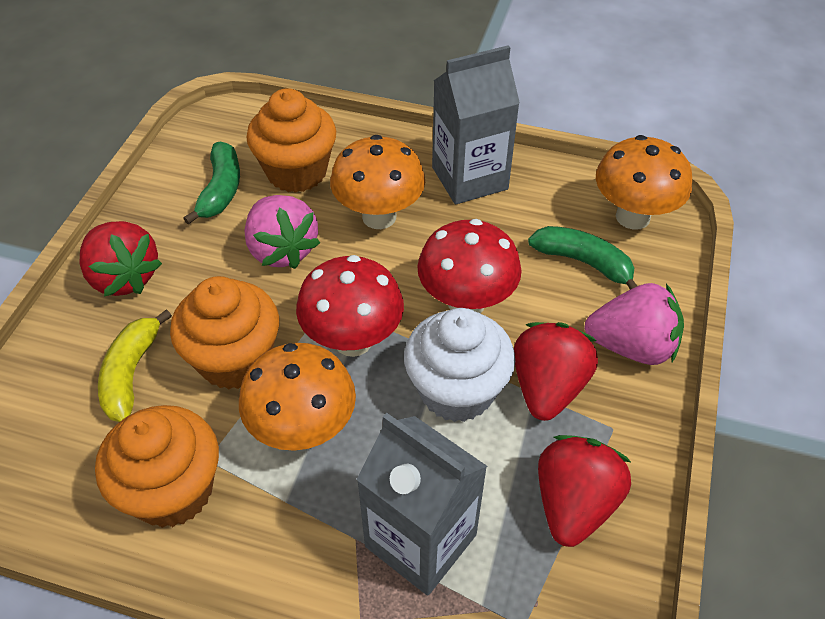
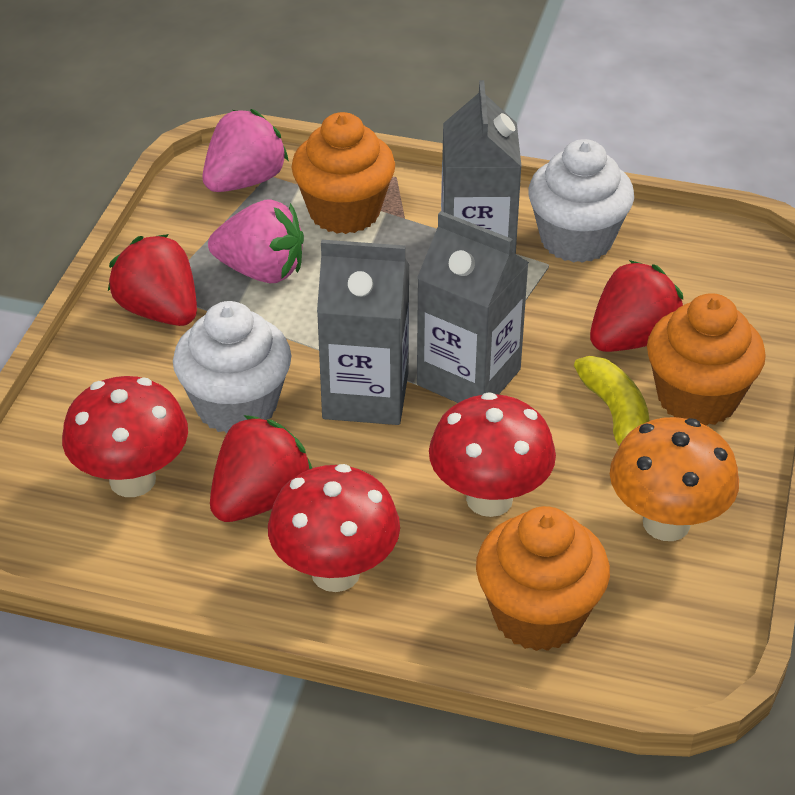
green banana: [183,142,240,225] [528,226,637,289] = 2 -> none = 0
grey carton: [356,413,488,596] [432,45,520,204] = 2 -> [317,240,409,425] [417,211,529,403] [441,80,522,254] = 3
orange mushroom: [239,343,356,451] [330,135,425,229] [596,135,692,230] = 3 -> [610,417,739,541] = 1
red mushroom: [296,255,404,357] [417,219,522,313] = 2 -> [62,376,188,497] [268,464,400,592] [429,392,556,517] = 3
white cupcake: [404,308,515,422] = 1 -> [173,301,291,433] [528,139,634,263] = 2

